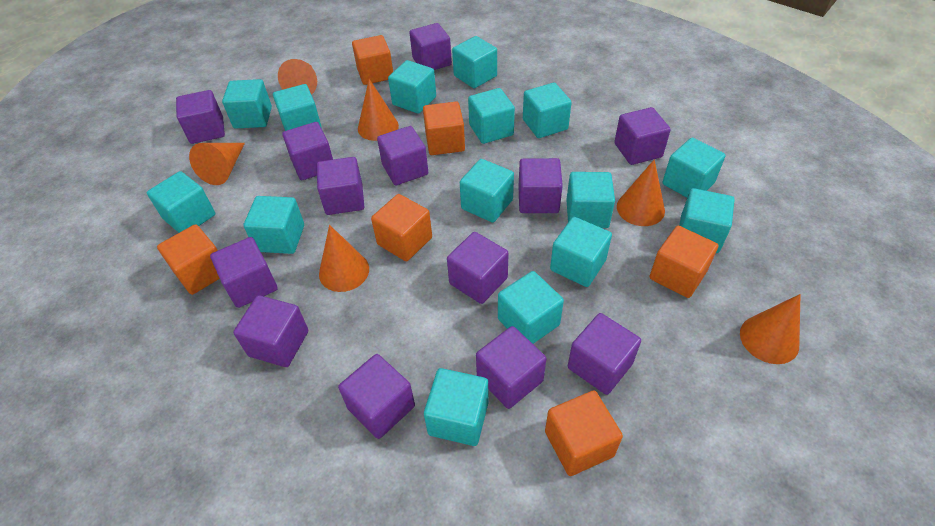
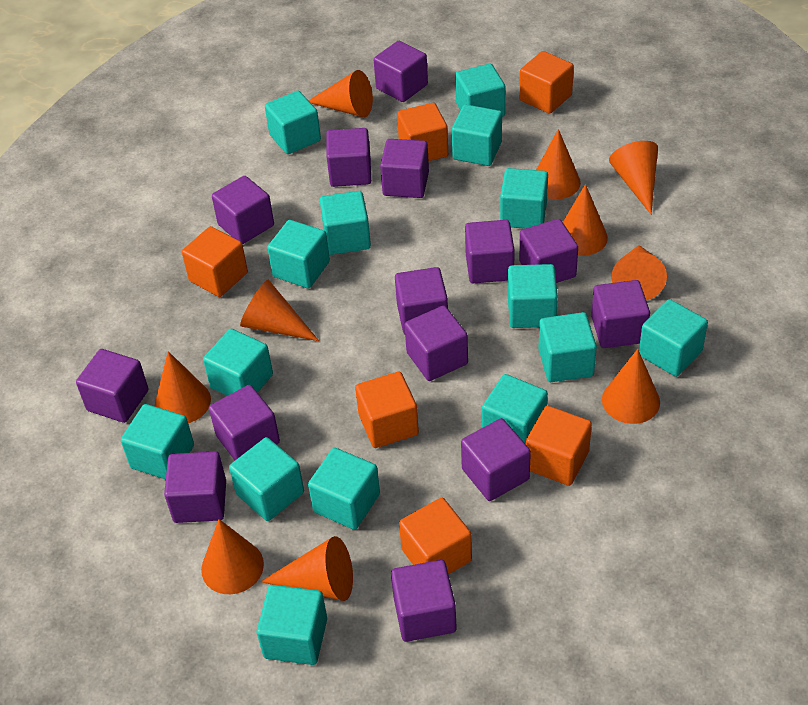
orange cone: [189,143,245,185] [278,59,317,95] [319,225,369,292] [358,79,399,141] [617,159,665,226] [740,294,800,364] = 6 -> [155,351,211,423] [201,519,264,594] [240,280,319,341] [260,536,353,601] [308,70,373,117] [536,129,581,199] [563,184,608,256] [602,349,660,424] [609,141,658,214] [611,245,667,300] = 10
purple cube: [176,90,225,144] [210,237,278,308] [233,295,308,367] [282,122,333,180] [317,157,364,215] [338,354,415,439] [377,126,428,186] [409,23,452,70] [447,232,509,304] [476,326,546,409] [518,158,563,213] [568,313,641,395] [614,107,671,165] = 13 -> [76,349,149,423] [164,451,226,523] [209,385,280,460] [212,176,274,244] [326,128,371,187] [374,41,428,102] [380,139,429,198] [391,560,457,642] [395,267,448,334] [405,305,468,381] [461,418,531,501] [465,220,515,283] [519,219,578,283] [591,280,650,348] = 14

